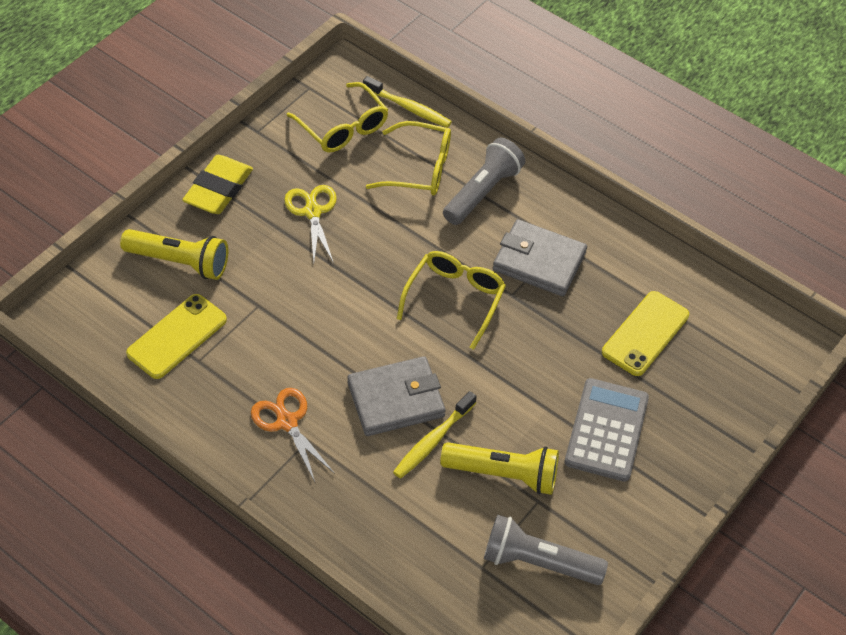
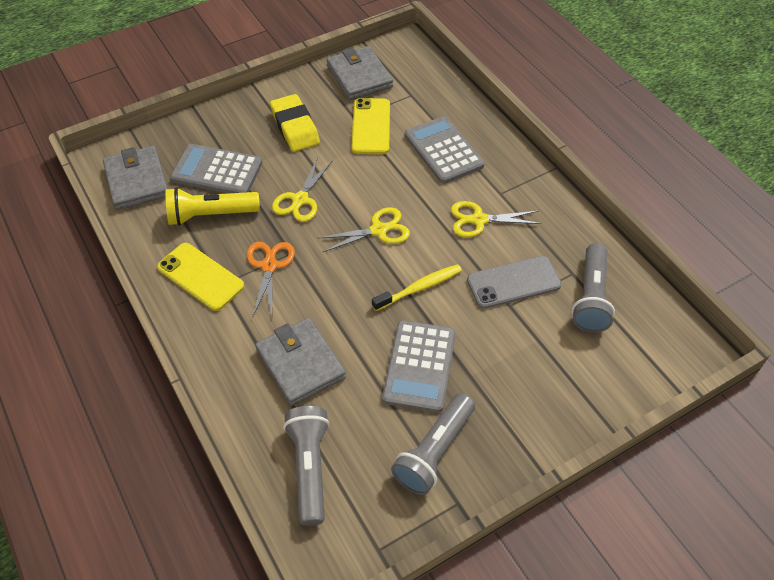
grey calculator: [564,378,649,482] = 1 -> [170,144,262,193] [382,320,456,413] [405,116,485,184] = 3
grey flashlight: [443,138,525,225] [484,514,608,585] = 2 -> [283,406,330,526] [391,393,475,495] [572,243,615,333] = 3
grey phone: none = 0 -> [467,256,562,309] = 1
grey wallet: [347,356,446,436] [493,219,587,296] = 2 -> [103,146,168,210] [255,318,346,406] [327,46,393,100] = 3
yellow flashlight: [120,229,228,280] [440,442,559,495] = 2 -> [165,187,260,226] = 1
yellow glasses: [287,82,388,153] [366,121,451,196] [397,251,506,350] = 3 -> none = 0
yellow scissors: [284,185,337,263] = 1 -> [272,157,333,222] [317,208,410,253] [451,201,542,238] = 3
yellow toothbrush: [363,76,452,128] [393,391,477,479] = 2 -> [372,264,462,311] = 1

